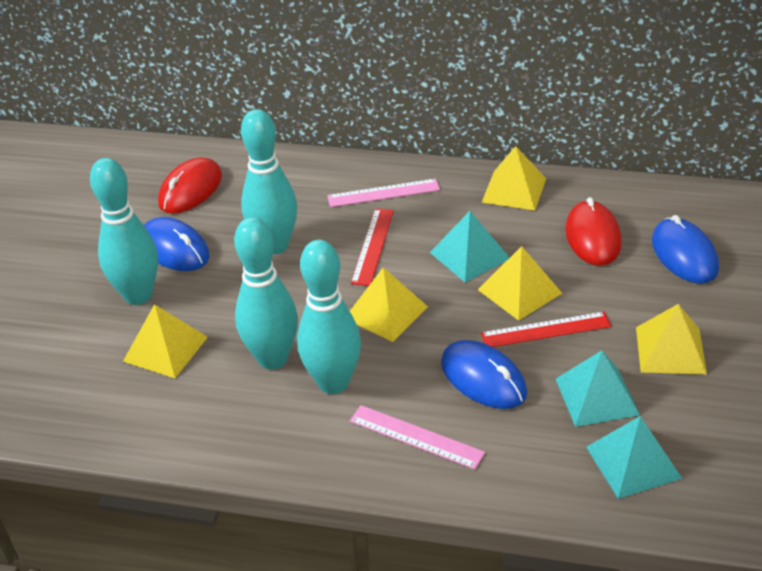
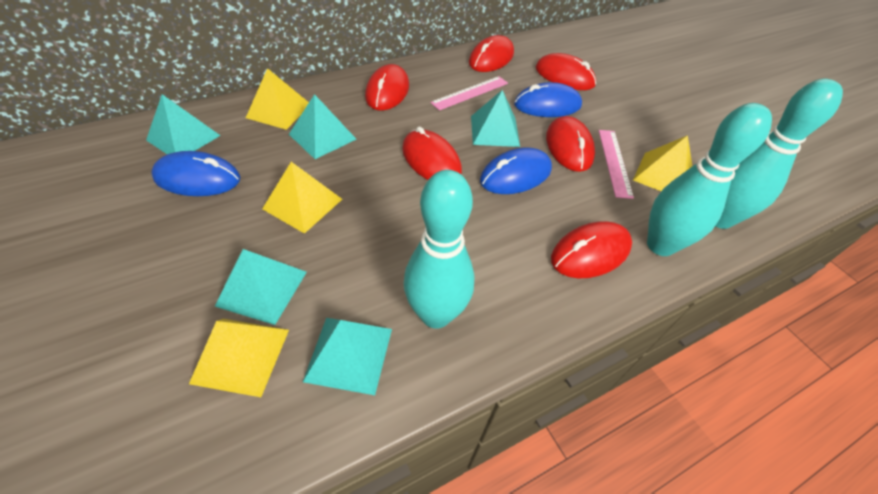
red mouse: [158,157,222,214] [565,197,622,266] = 2 -> [365,64,409,111] [402,127,462,180] [469,35,514,72] [535,53,596,90] [546,116,595,172] [551,221,632,278] = 6
red ruler: [351,208,394,286] [481,312,612,347] = 2 -> none = 0
turquoise bowling pin: [90,158,158,305] [234,217,298,370] [241,109,297,254] [297,240,361,394] = 4 -> [404,170,475,329] [647,103,772,256] [715,78,843,229] = 3
turquoise pyramid: [430,211,510,282] [556,350,640,427] [586,416,682,499] = 3 -> [146,94,221,154] [215,249,307,325] [289,94,356,159] [303,318,392,395] [471,90,520,147] = 5
yellow pyramid: [123,304,208,378] [350,267,428,342] [478,246,562,321] [482,146,546,210] [636,304,707,374] = 5 -> [189,319,289,397] [246,68,309,130] [262,162,342,234] [633,135,692,191] = 4

